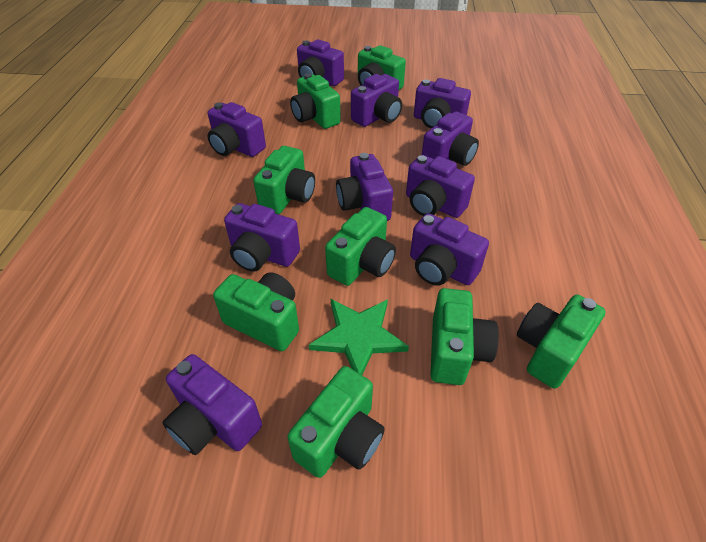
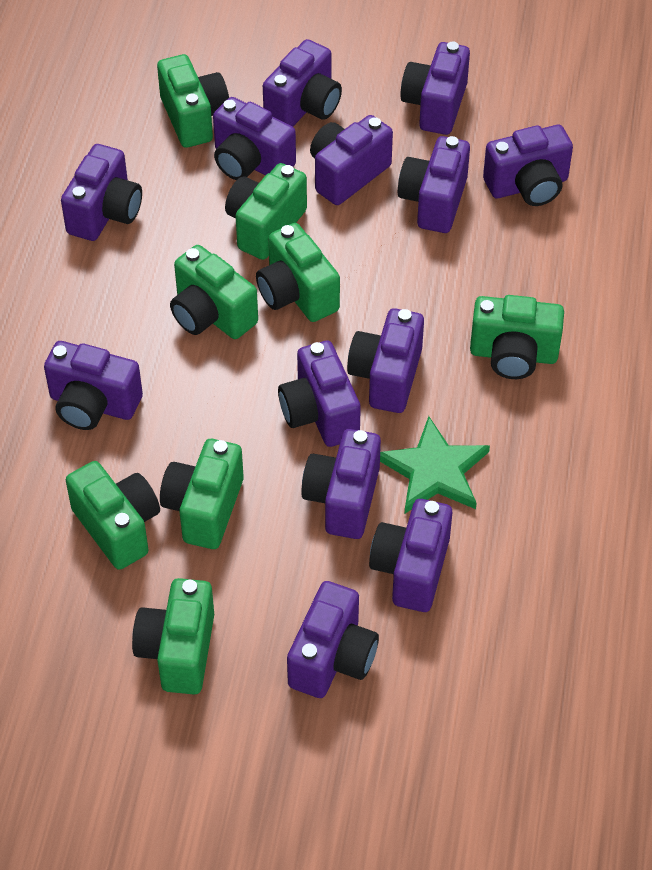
purple camera: [162,354,262,455] [207,102,266,157] [224,203,300,272] [297,39,344,86] [336,153,393,221] [351,74,402,127] [406,155,475,218] [410,213,489,286] [414,78,471,128] [422,111,479,166] = 10 -> [44,341,143,430] [61,144,142,241] [213,97,296,180] [263,39,342,126] [278,341,361,447] [287,581,379,698] [301,429,381,539] [310,115,393,205] [347,308,424,413] [369,499,452,612] [398,136,470,233] [400,42,470,135] [483,125,573,206] = 13

